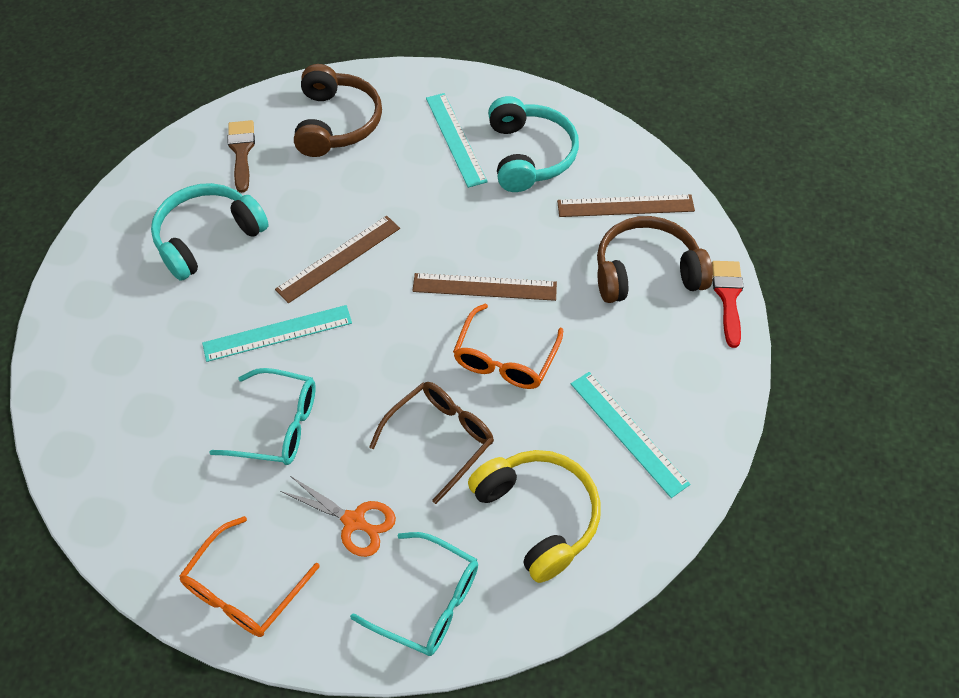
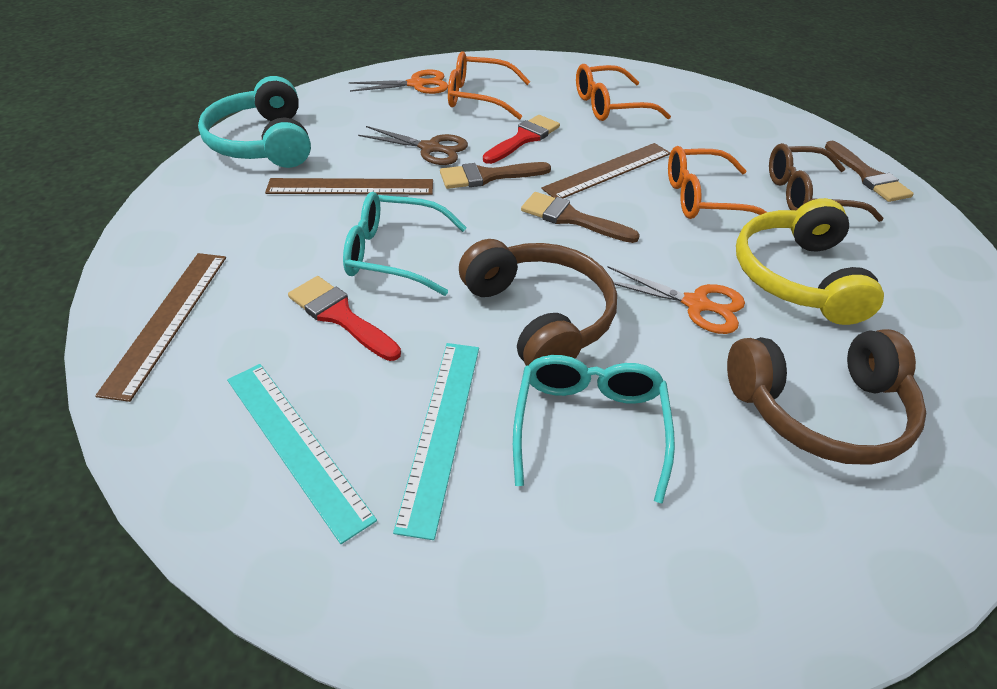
brown brush: [228,120,255,193] = 1 -> [440,162,551,189] [521,192,640,243] [825,141,914,202] = 3
brown scissors: none = 0 -> [358,126,468,165] = 1
orange glasses: [179,516,320,637] [453,304,563,389] = 2 -> [448,51,530,120] [576,64,671,121] [668,146,767,219] = 3
orange scissors: [280,477,396,557] = 1 -> [349,70,448,94] [608,266,745,334] = 2
red brush: [712,261,744,348] = 1 -> [288,276,401,361] [483,115,560,164] = 2
turquoise headphones: [151,183,269,281] [488,96,579,192] = 2 -> [198,76,311,168] = 1
turquoise ruler: [202,305,352,362] [426,93,488,188] [571,372,690,498] = 3 -> [227,364,377,544] [393,343,479,540] = 2

